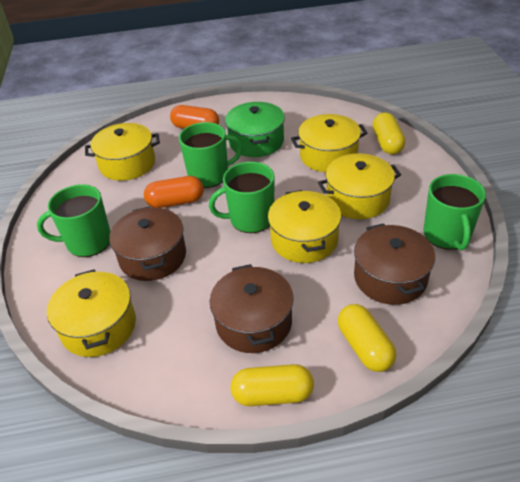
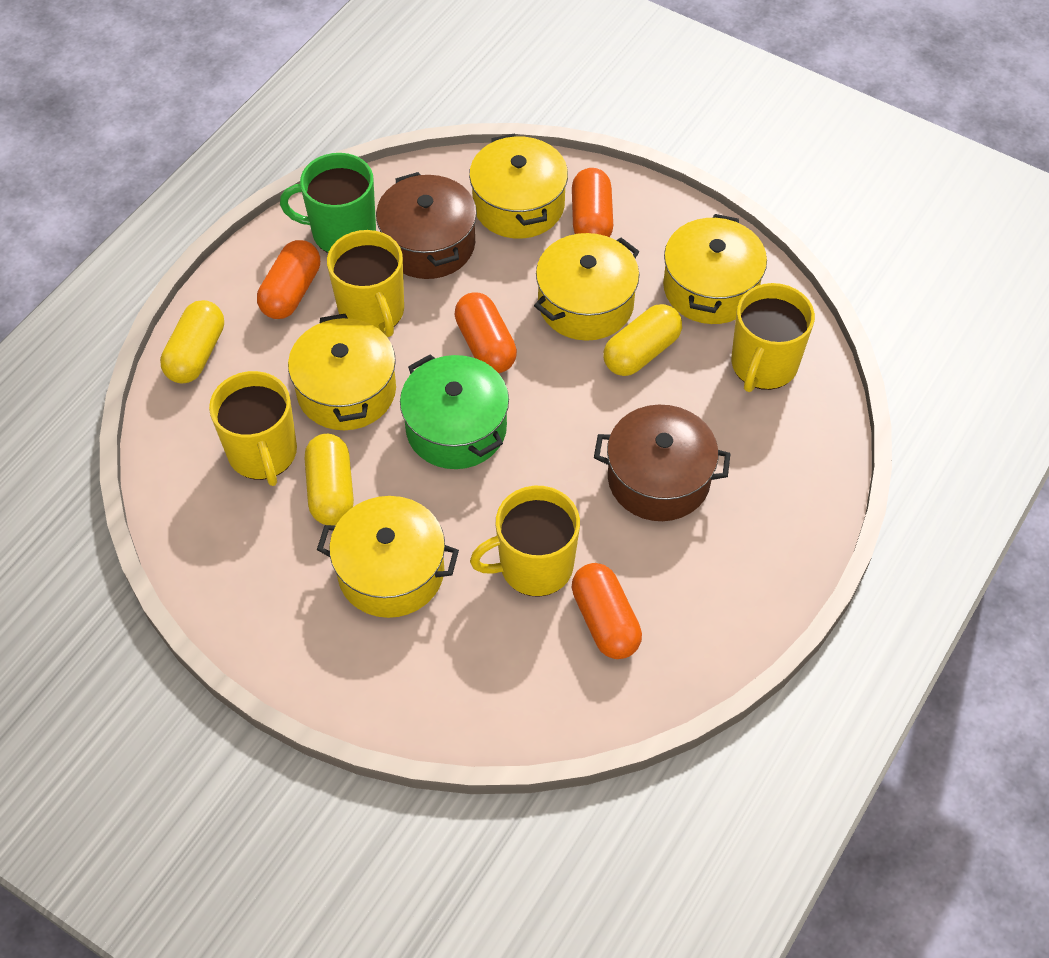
brown pot: [109,206,186,281] [210,264,294,353] [354,223,435,305] = 3 -> [376,172,477,279] [594,405,730,521] = 2
green mug: [37,184,111,257] [179,122,243,188] [209,162,275,233] [423,174,486,251] = 4 -> [280,153,376,253] = 1
orange capsule: [144,176,204,208] [170,105,219,129] = 2 -> [257,240,320,319] [454,293,517,373] [572,168,613,237] [572,563,642,659] = 4
yellow mug: none = 0 -> [209,371,297,486] [327,230,404,337] [470,486,580,597] [731,283,815,392] = 4

